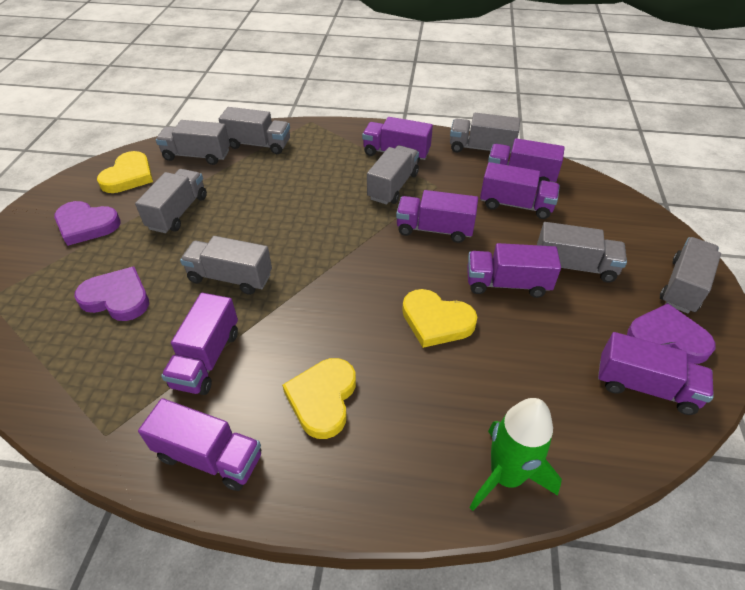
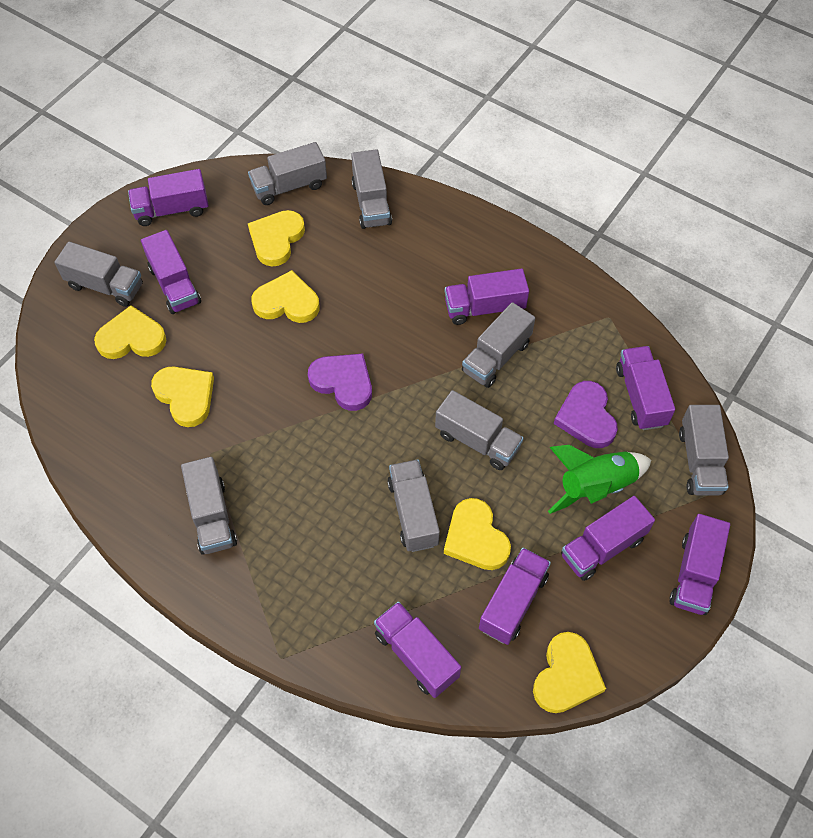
purple heart: [54,201,120,246] [74,266,149,321] [627,303,716,364] = 3 -> [308,354,372,411] [554,381,618,448] = 2
yellow heart: [97,151,153,193] [282,358,356,439] [402,289,477,348] = 3 -> [94,305,166,359] [151,367,214,427] [248,210,305,267] [252,270,320,323] [444,498,511,570] [533,632,606,713] = 6

